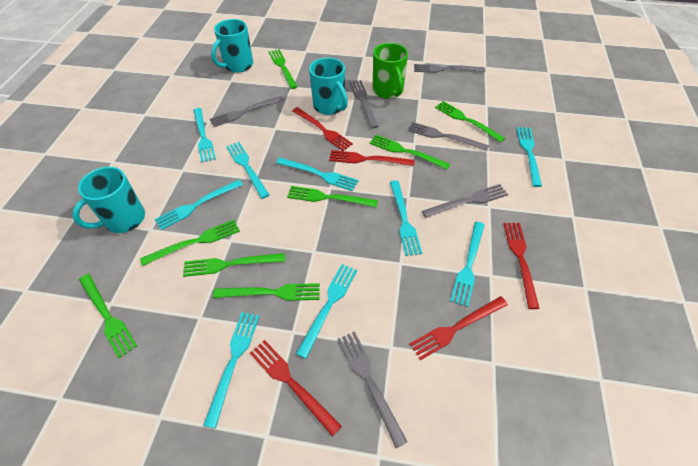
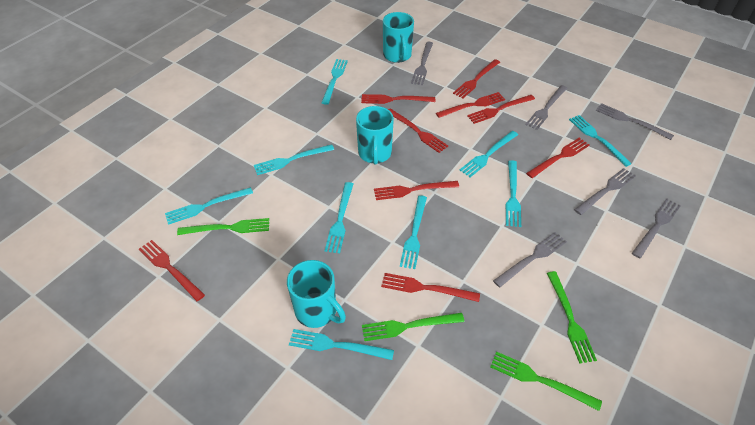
green fork: [79,274,137,358] [140,220,240,266] [183,253,285,277] [213,283,320,301] [269,49,297,89] [287,186,378,208] [370,135,450,170] [435,101,505,143] = 8 -> [177,218,269,235] [362,313,464,341] [490,351,602,411] [547,271,597,364] = 4
green mug: [373,43,408,99] = 1 -> none = 0
red fork: [250,340,342,437] [292,107,353,151] [329,150,415,166] [410,296,508,360] [504,223,540,309] = 5 -> [139,240,205,301] [361,94,435,104] [374,181,459,200] [381,273,480,302] [388,108,448,153] [436,92,505,118] [453,59,500,98] [467,95,535,124] [526,138,589,178] = 9

